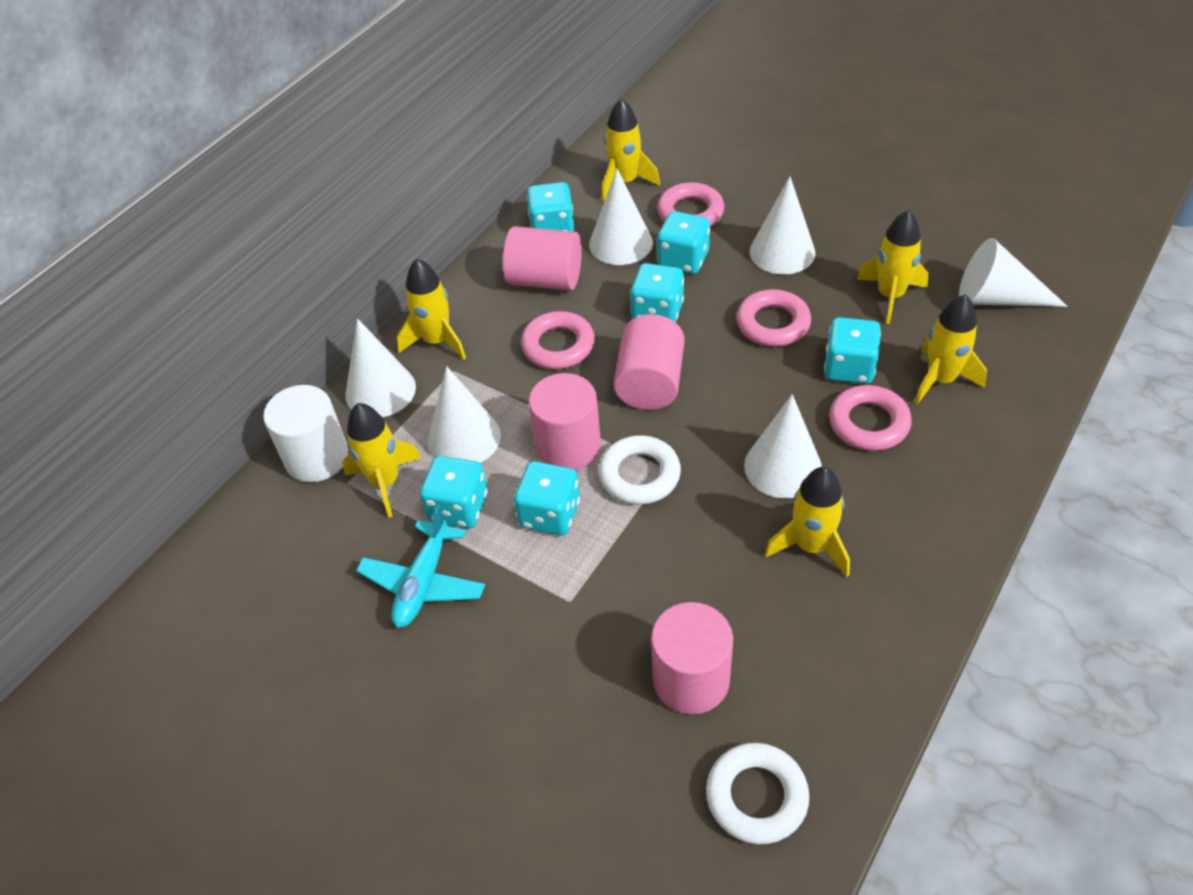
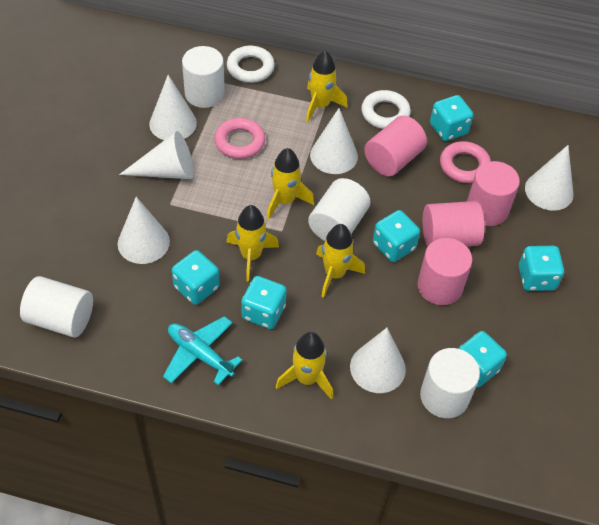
pink ring: [521,311,595,369] [657,182,724,226] [736,289,811,347] [829,385,912,451] = 4 -> [214,118,265,159] [440,141,491,183] = 2
white cylinder: [263,385,348,482] = 1 -> [20,276,93,338] [182,46,225,108] [308,178,371,241] [420,348,480,418] = 4
yellow rocket: [342,403,421,518] [397,259,466,360] [601,98,660,201] [765,467,850,577] [856,210,929,324] [914,295,987,404] = 6 -> [226,205,279,281] [267,148,314,219] [276,332,333,400] [306,51,348,122] [316,224,365,298] = 5

